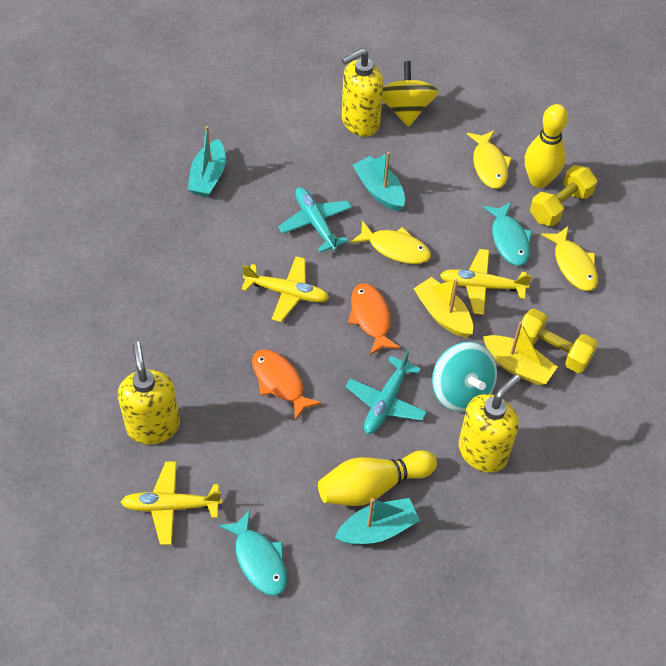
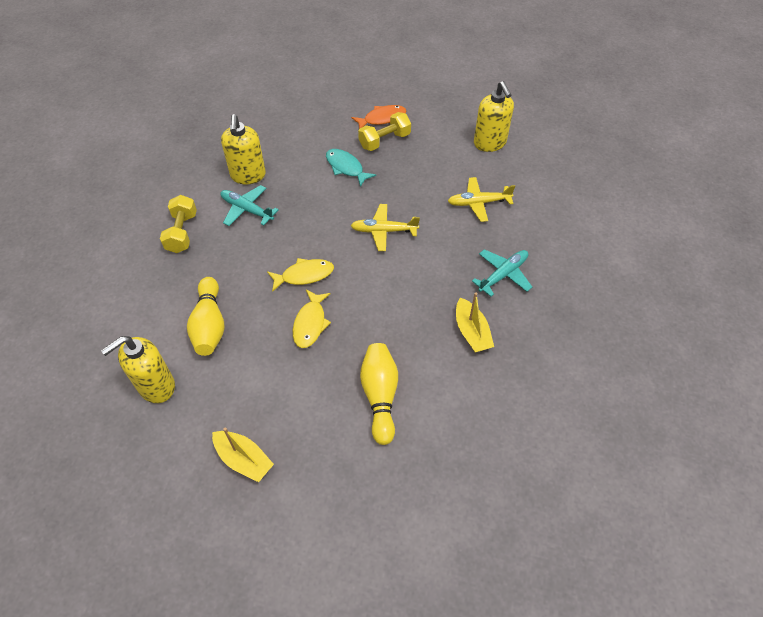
orange fish: [252,349,322,421] [348,283,400,355] = 2 -> [351,105,406,129] = 1
turquoise boat: [188,126,226,197] [335,498,420,545] [353,152,405,211] = 3 -> none = 0
turquoise fish: [219,510,287,596] [483,202,532,266] = 2 -> [326,149,376,187] = 1
turquoise spinning top: [432,342,497,412] = 1 -> none = 0
yellow fish: [350,221,431,264] [467,130,512,189] [541,226,598,291] = 3 -> [267,258,334,292] [293,290,331,348] = 2
yellow plane: [121,461,222,545] [241,256,329,322] [440,249,532,315] = 3 -> [351,204,420,251] [448,177,515,222] = 2
yellow spinning top: [382,61,439,127] = 1 -> none = 0

